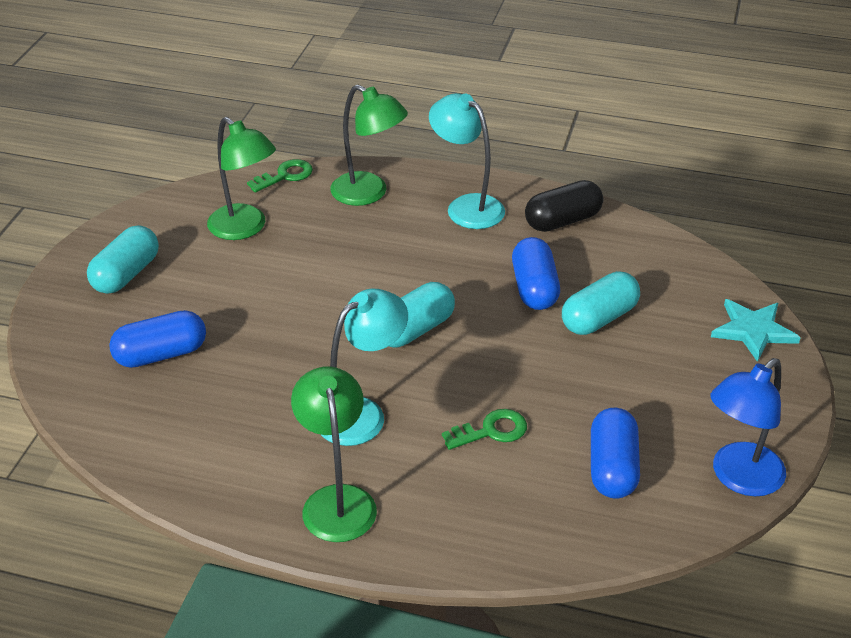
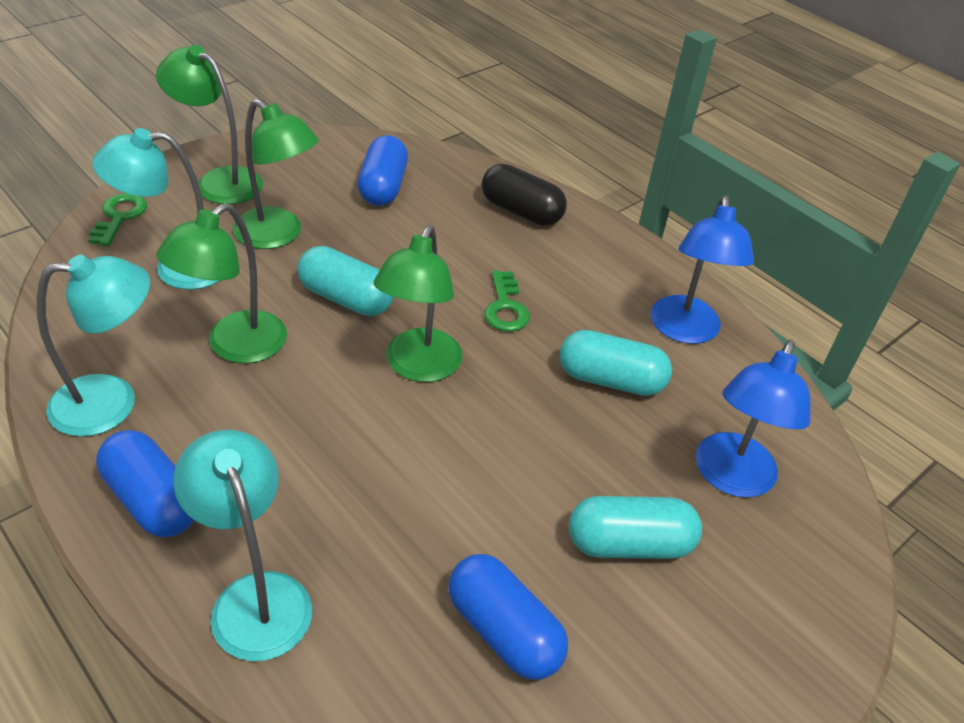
blue lamp: [710,358,786,496] = 1 -> [650,196,754,344] [696,340,811,498] = 2
green lamp: [207,117,276,240] [291,366,377,542] [330,85,408,206] = 3 -> [156,45,263,204] [156,203,287,363] [233,99,319,249] [374,225,463,382] = 4
turquoise lamp: [320,289,408,446] [429,93,505,229] = 2 -> [37,255,150,437] [92,128,219,290] [173,430,312,661] = 3
turquoise star: [711,299,801,362] = 1 -> none = 0

